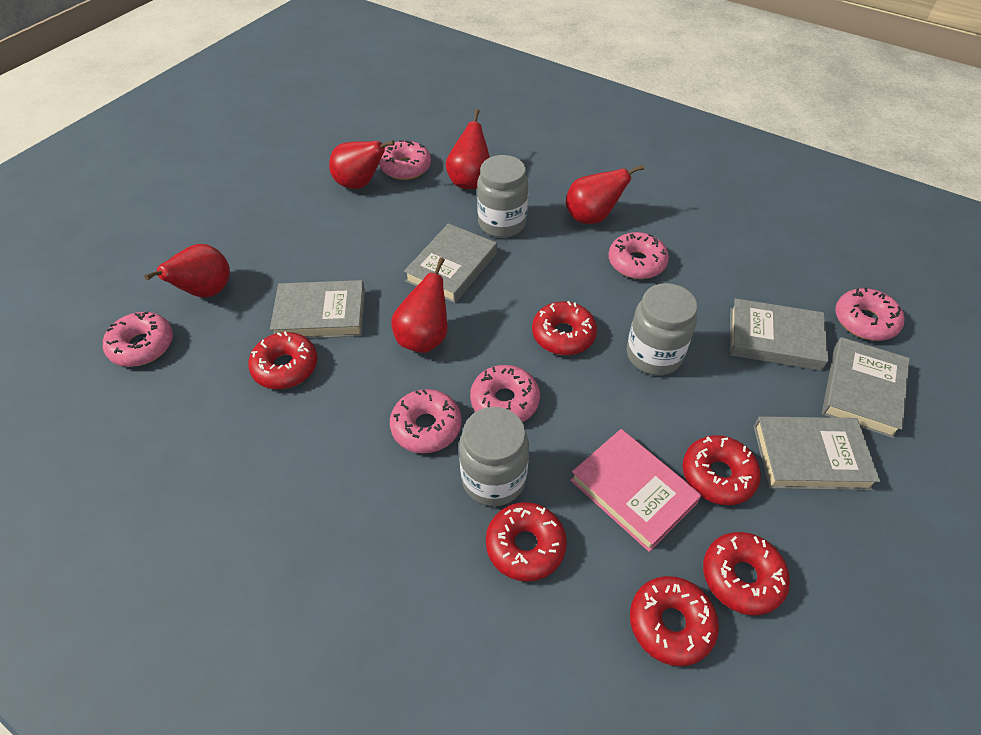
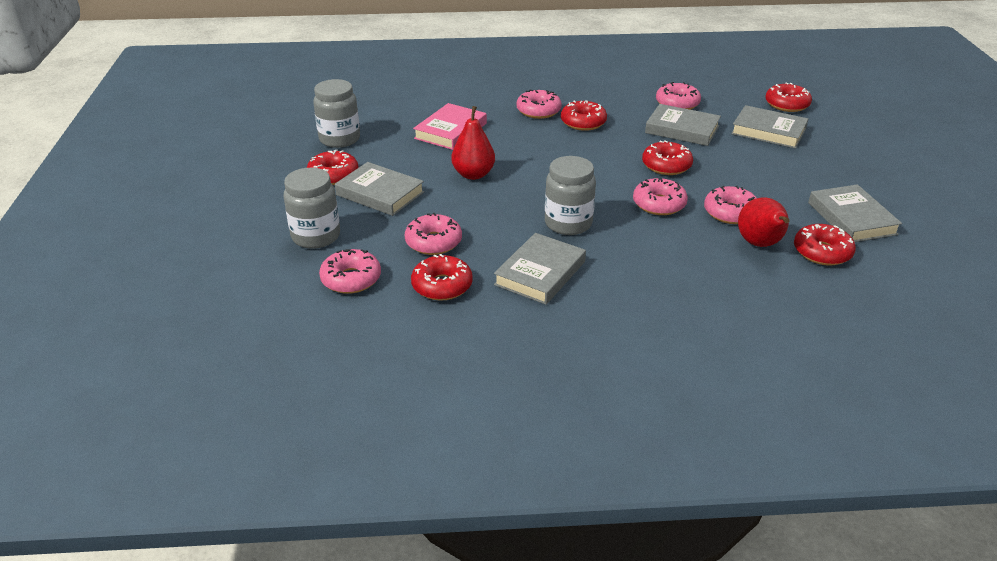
red pear: [144,244,230,297] [329,140,395,189] [391,257,447,353] [446,109,490,189] [566,164,644,224] = 5 -> [451,106,495,180] [738,197,790,247] = 2

